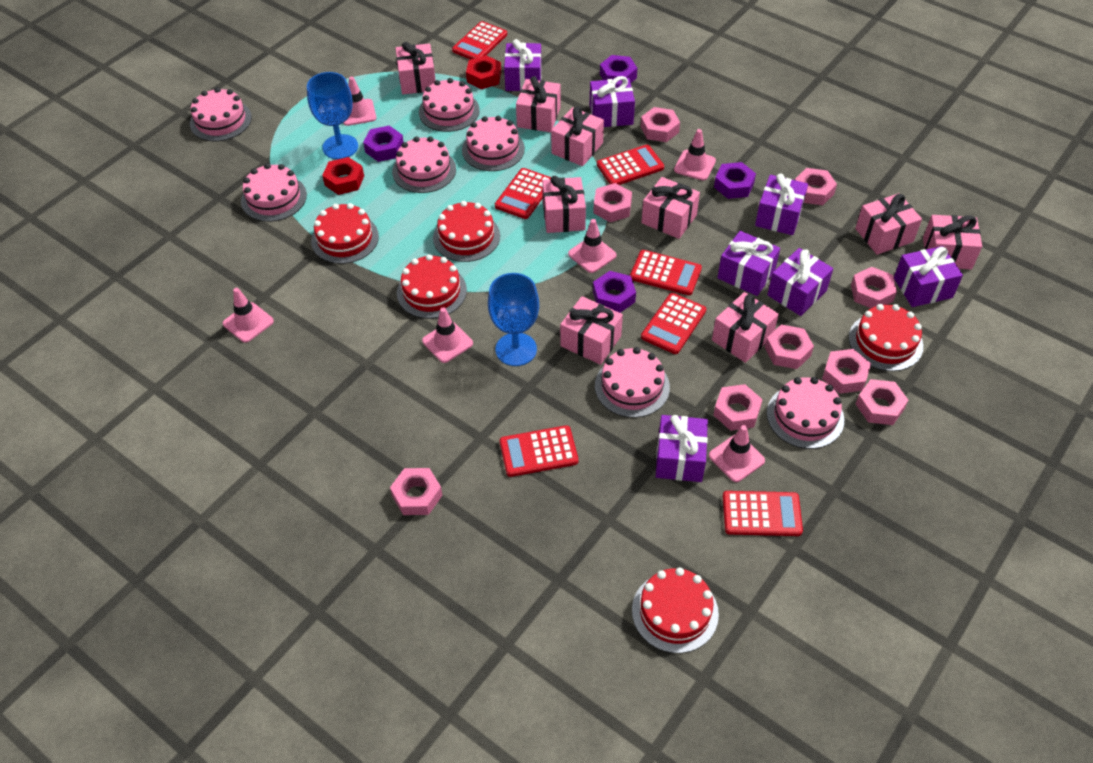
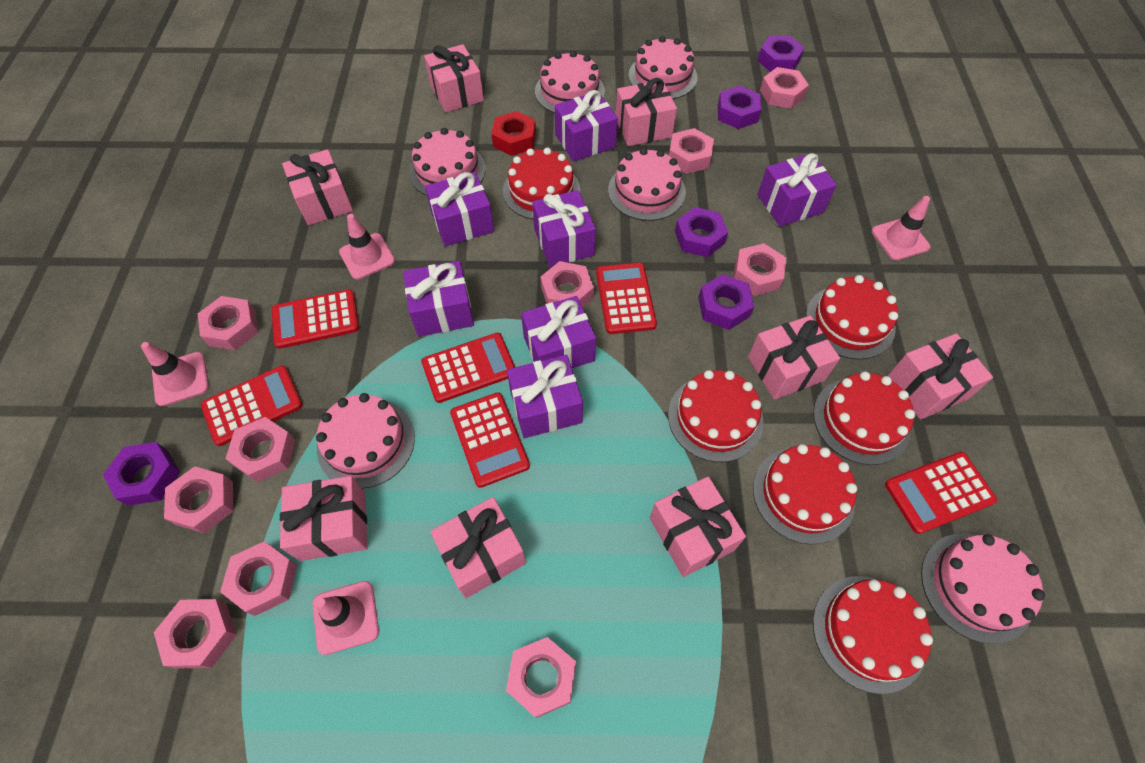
blue goblet: [307,72,358,159] [488,273,539,366] = 2 -> none = 0
pink cake: [190,87,252,141] [241,163,307,222] [392,136,456,193] [419,78,480,132] [462,116,525,171] [595,347,670,418] [767,377,844,449] = 7 -> [316,393,415,489] [409,128,486,196] [535,51,605,113] [608,148,686,221] [628,36,697,99] [921,533,1045,644] = 6
pink gift: [396,42,436,95] [516,76,561,132] [542,176,586,233] [551,106,604,166] [560,296,623,365] [641,177,700,239] [712,292,779,363] [855,193,922,255] [923,215,982,269] = 9 -> [280,476,367,561] [282,149,353,225] [424,44,484,113] [430,497,526,598] [615,78,677,146] [650,476,746,577] [748,315,840,400] [888,333,993,420] = 8
pink nut: [390,468,443,515] [593,183,632,222] [641,107,680,142] [714,384,763,431] [765,324,814,369] [795,168,837,205] [822,349,871,394] [851,267,897,308] [856,379,908,425] = 9 -> [154,599,237,669] [164,466,233,534] [198,296,259,350] [220,541,297,616] [225,417,295,482] [506,637,576,718] [541,261,594,308] [669,128,714,174] [733,243,786,296] [760,67,809,109] = 10
pink traffic cone: [223,288,274,343] [343,76,377,126] [422,307,473,363] [568,219,617,273] [674,129,716,180] [709,425,765,482] = 6 -> [141,342,209,406] [312,581,379,655] [339,214,395,280] [871,196,930,260] = 4
purple nut: [363,126,404,162] [593,271,636,313] [600,55,637,83] [714,162,756,199] = 4 -> [103,442,180,506] [675,207,728,257] [698,274,754,330] [718,86,762,129] [758,36,804,72] = 5
red cake: [311,203,379,264] [397,254,467,319] [433,201,500,262] [632,568,719,653] [849,304,923,371] = 5 -> [503,147,580,220] [668,370,764,462] [753,444,857,545] [806,275,898,360] [813,371,915,465] [813,576,933,694] = 6
red calculator: [452,21,507,60] [495,168,551,219] [500,425,578,477] [597,145,664,185] [630,250,702,295] [641,293,706,354] [723,491,803,536] = 7 -> [201,366,303,446] [272,289,359,349] [421,333,515,403] [450,392,530,488] [596,262,657,334] [885,452,997,534] = 6
red nut: [322,157,364,195] [466,55,501,89] = 2 -> [492,111,536,156] = 1

